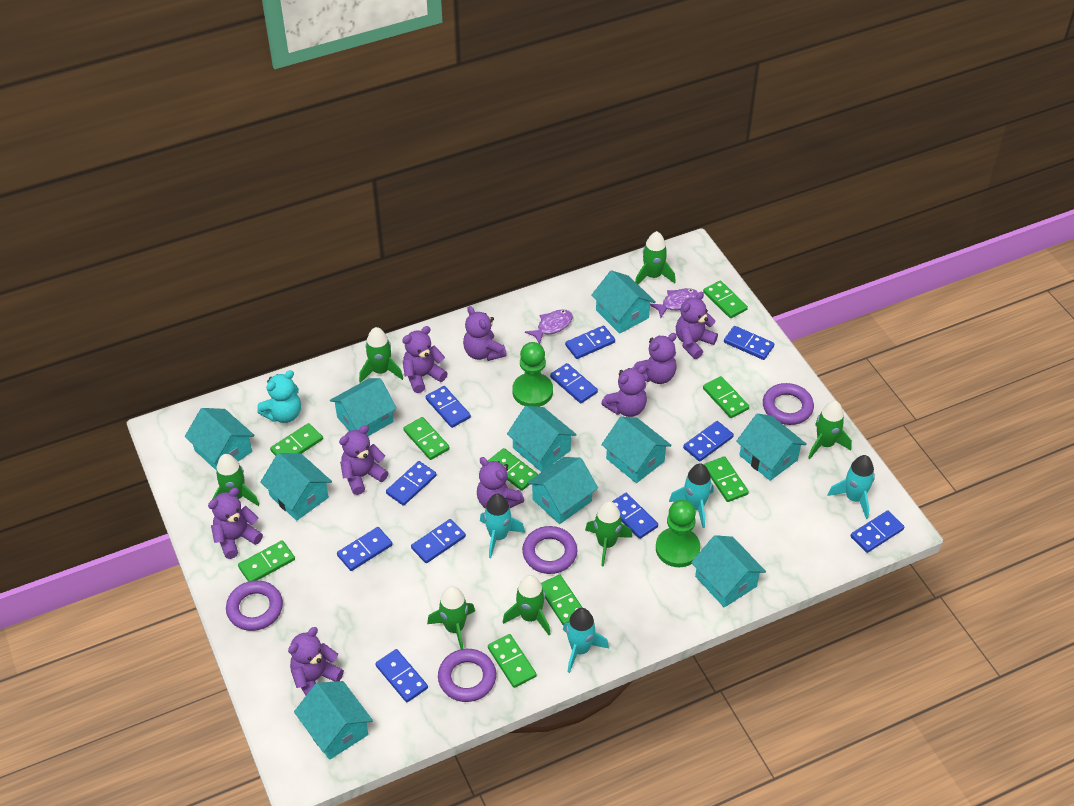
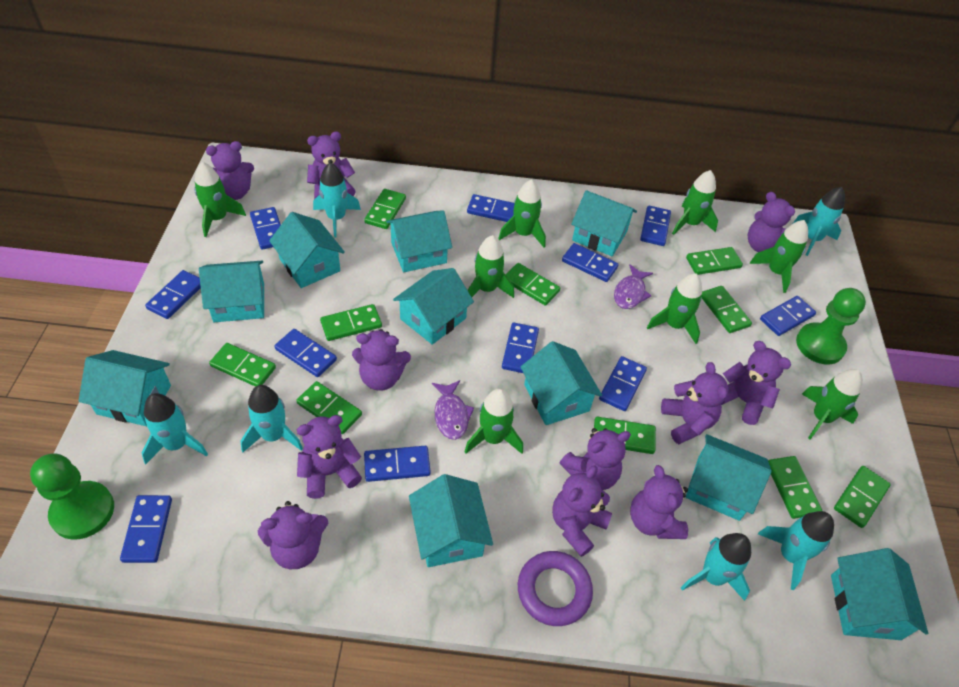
green domino: [238,540,295,582] [270,423,323,456] [403,417,450,460] [488,448,538,491] [488,634,537,688] [541,575,583,626] [703,280,748,318] [703,376,749,418] [704,456,749,502] = 9 -> [209,343,276,387] [296,381,362,434] [320,304,382,341] [364,189,406,229] [505,263,560,306] [594,417,656,454] [686,247,743,275] [701,286,752,333] [768,456,822,519] [834,466,891,528] = 10
green rocket: [212,454,260,506] [359,327,403,383] [427,586,475,649] [503,575,551,635] [585,501,633,567] [635,231,676,284] [808,401,852,459] = 7 -> [194,162,246,237] [465,388,523,454] [468,235,514,298] [498,179,546,248] [647,273,702,344] [672,170,718,235] [750,220,808,293] [802,369,863,439] = 8
purple ring: [226,580,283,631] [438,649,496,702] [522,526,577,574] [763,383,814,425] = 4 -> [518,551,593,626] = 1
purple teddy bear: [208,488,263,559] [288,627,344,695] [339,425,389,495] [402,326,448,393] [463,306,507,361] [477,457,524,509] [601,365,647,417] [633,333,677,384] [676,292,718,359] = 9 -> [206,141,254,200] [258,501,328,569] [297,415,362,499] [307,132,356,199] [352,329,411,391] [552,466,612,557] [560,428,631,490] [630,465,688,539] [661,362,729,444] [721,341,791,425] [748,192,795,252] = 11
turquoise rocket: [480,494,525,558] [563,608,609,673] [669,463,713,528] [828,455,875,519] = 4 -> [141,393,208,465] [241,385,303,452] [313,162,361,237] [681,533,751,601] [758,511,834,590] [792,187,845,256] = 6
turquoise teddy bear: [257,370,301,423] = 1 -> none = 0

